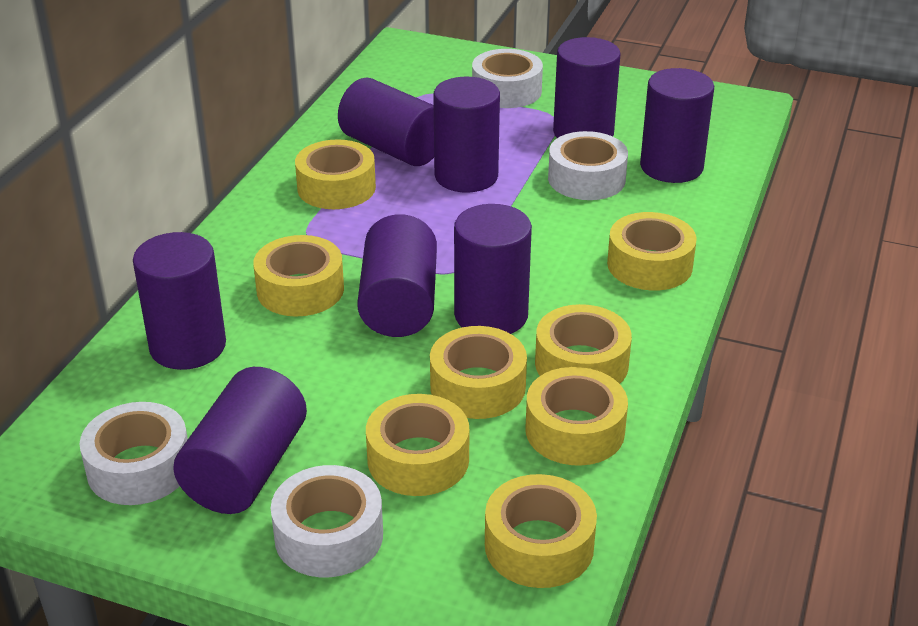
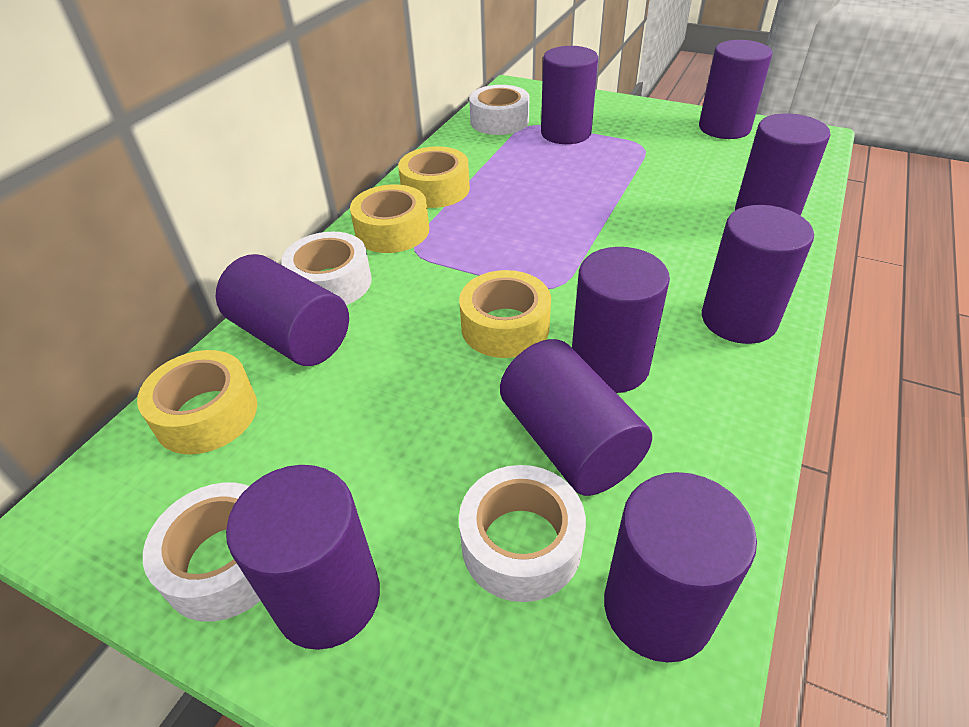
purple cylinder: [133,232,226,370] [173,367,307,514] [338,78,434,166] [357,214,437,337] [433,77,500,193] [454,204,532,334] [553,37,621,138] [640,68,714,183] = 8 -> [216,254,349,366] [226,465,380,650] [500,339,652,496] [541,46,598,144] [572,247,670,393] [604,472,757,663] [699,40,773,139] [702,205,814,344] [735,114,830,216] = 9
yellow tape: [253,235,344,317] [295,139,376,209] [366,394,469,496] [430,326,527,419] [485,474,597,588] [526,367,628,466] [535,304,632,384] [607,212,697,291] = 8 -> [137,350,257,454] [350,184,429,253] [398,146,470,208] [459,270,551,358] = 4

